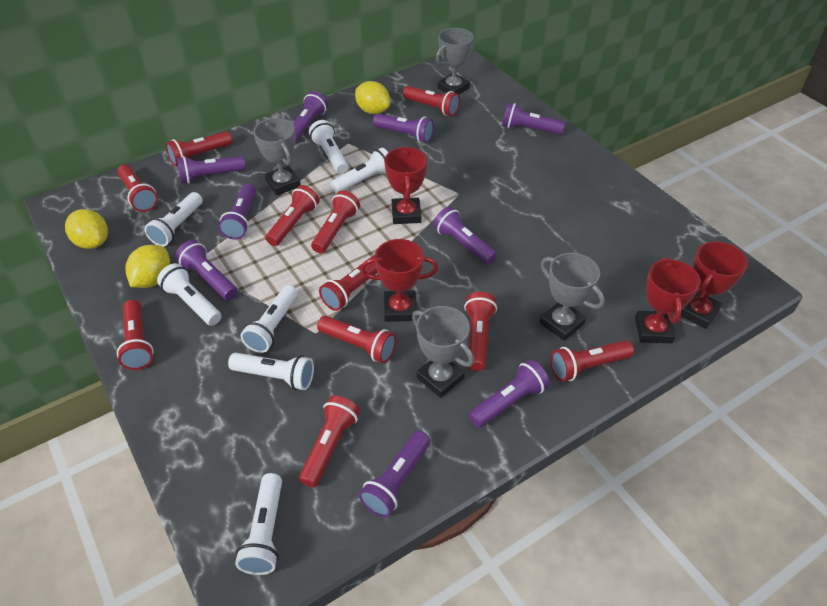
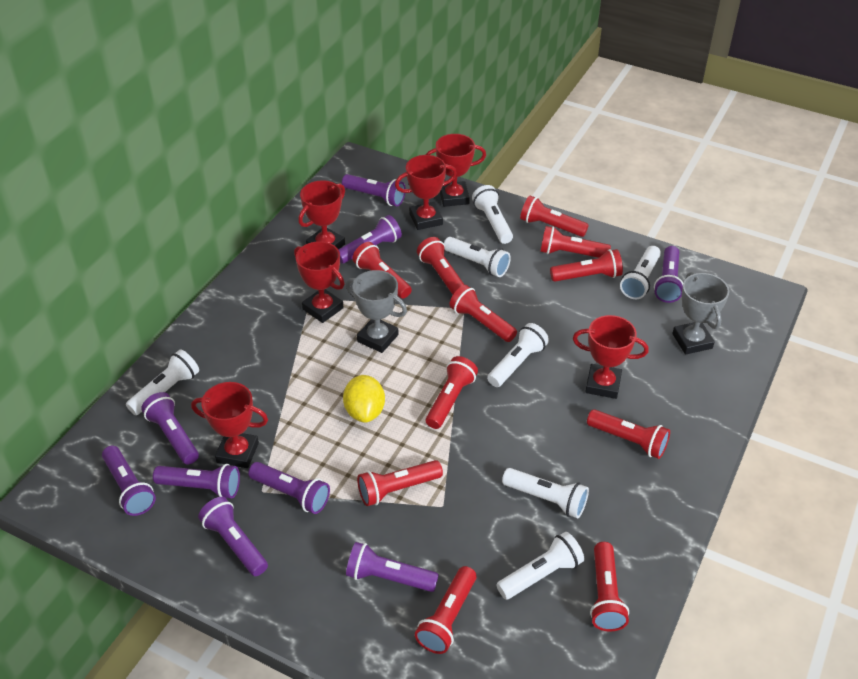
grey trophy: [253,118,301,195] [412,306,474,398] [436,28,474,94] [540,253,605,341] = 4 -> [346,270,407,353] [672,272,729,355] = 2
red trophy: [360,239,438,322] [384,147,427,224] [635,257,701,343] [681,242,748,329] = 4 -> [191,382,268,468] [294,241,345,323] [298,180,345,249] [395,155,457,230] [425,134,486,207] [573,315,649,399] = 6
yellow lemon: [65,209,108,249] [125,245,170,288] [355,81,390,114] = 3 -> [343,375,385,423] = 1

